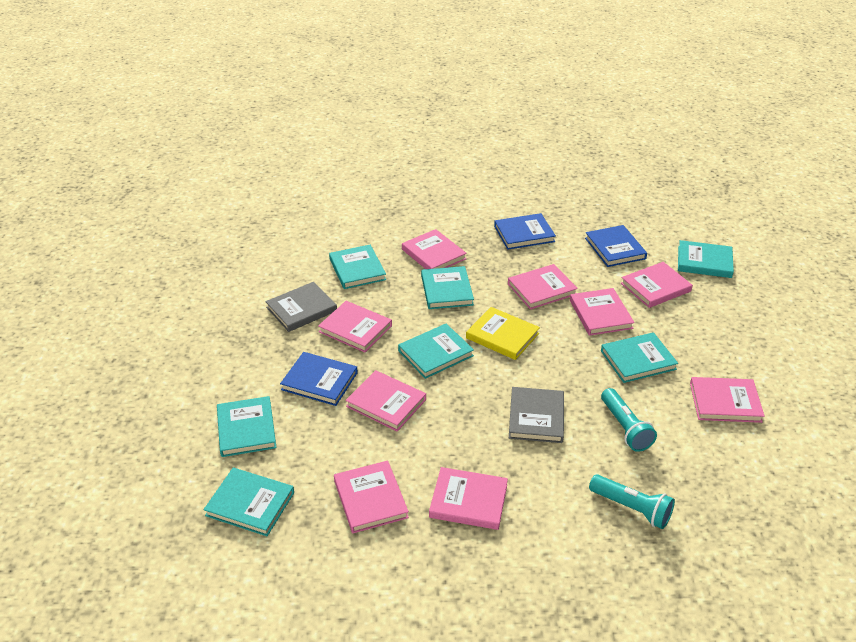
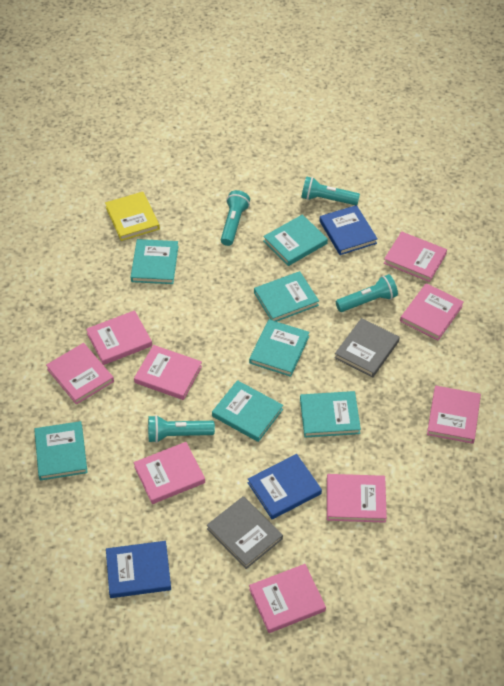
turquoise flashlight: [589,475,675,529] [601,388,657,452] = 2 -> [148,415,215,443] [221,190,250,246] [301,176,360,205] [336,274,398,312] = 4

